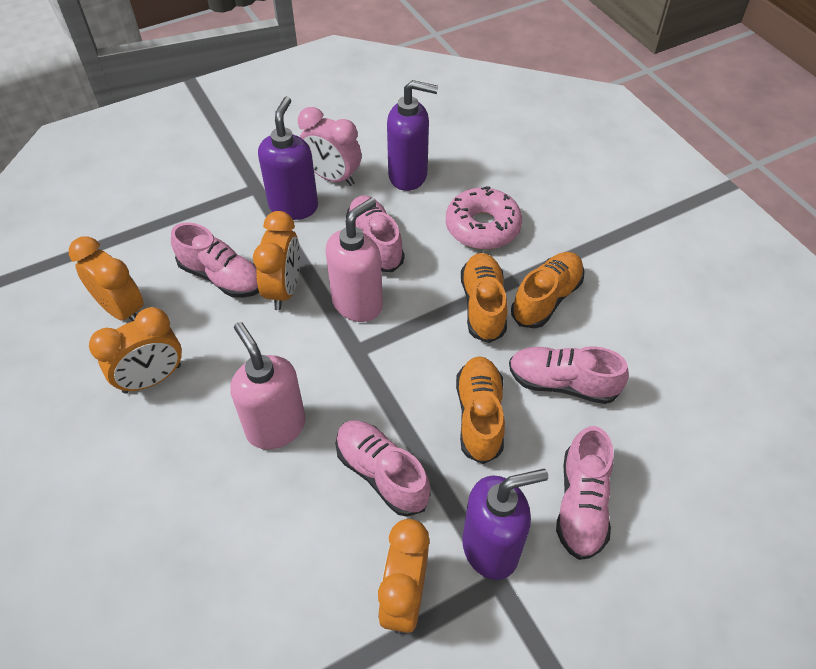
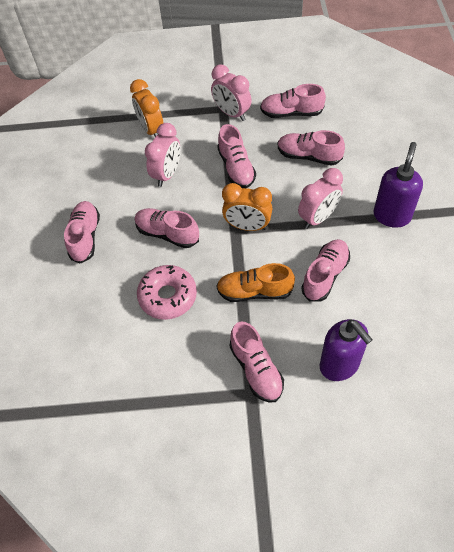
orange clock: [69,237,144,321] [89,307,182,394] [253,211,300,310] [378,519,430,634] = 4 -> [130,79,163,137] [222,183,273,231] = 2
orange shoe: [456,356,505,464] [461,253,508,343] [511,252,584,328] = 3 -> [216,263,295,302] = 1
pink clock: [298,107,361,186] = 1 -> [145,123,180,187] [211,64,252,121] [298,168,343,229] = 3
pink shoe: [171,222,259,298] [335,420,431,517] [346,195,405,272] [509,346,629,404] [556,426,614,560] = 5 -> [64,201,100,264] [135,208,199,248] [217,124,256,188] [230,321,284,403] [260,84,326,118] [278,130,345,165] [301,239,350,302] = 7
pink soap dispenser: [230,322,306,450] [326,198,383,322] = 2 -> none = 0
purple soap dispenser: [258,97,318,220] [387,80,438,191] [462,469,548,580] = 3 -> [320,319,373,381] [374,142,423,228] = 2

